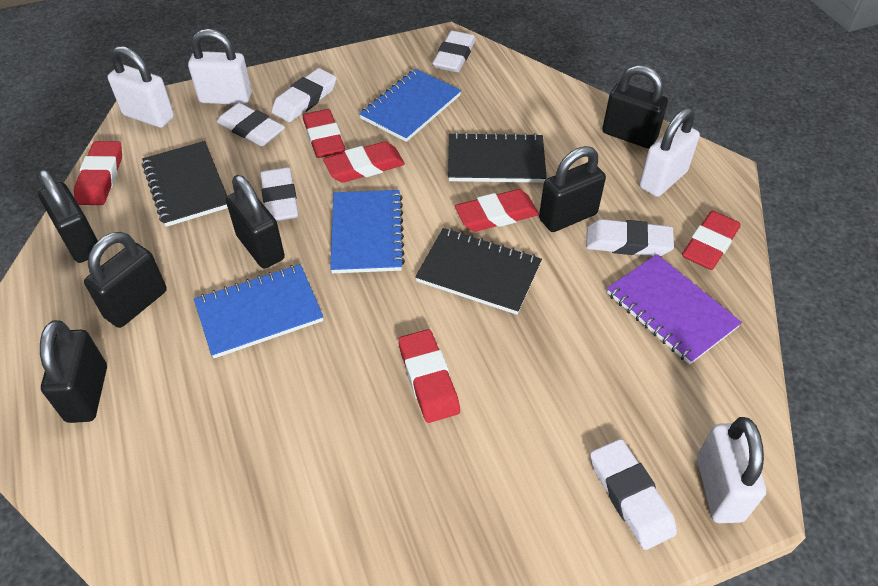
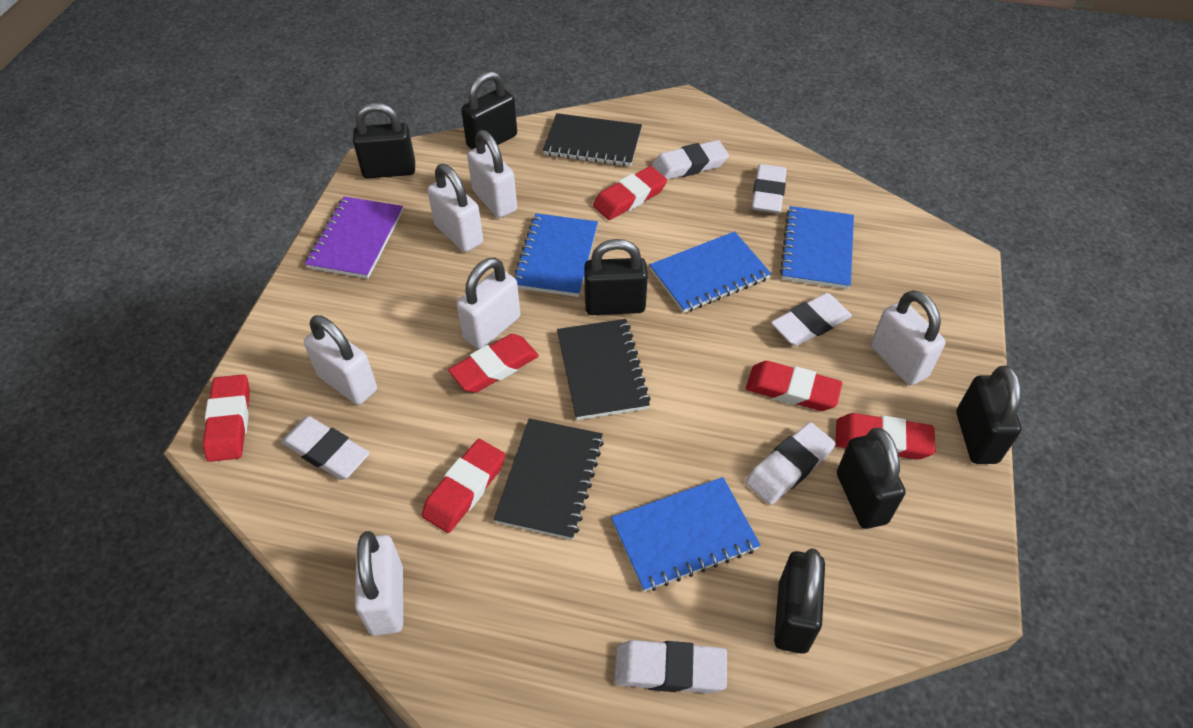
blue notebook: [194,264,323,358] [330,190,405,273] [359,69,461,142] = 3 -> [513,213,598,297] [611,477,761,592] [650,231,771,313] [780,206,854,289] = 4
white padlock: [108,46,174,128] [188,29,252,105] [639,108,700,197] [697,417,766,523] = 4 -> [304,315,377,405] [355,531,403,636] [427,164,483,252] [456,258,520,349] [467,130,517,218] [871,290,946,386] = 6

